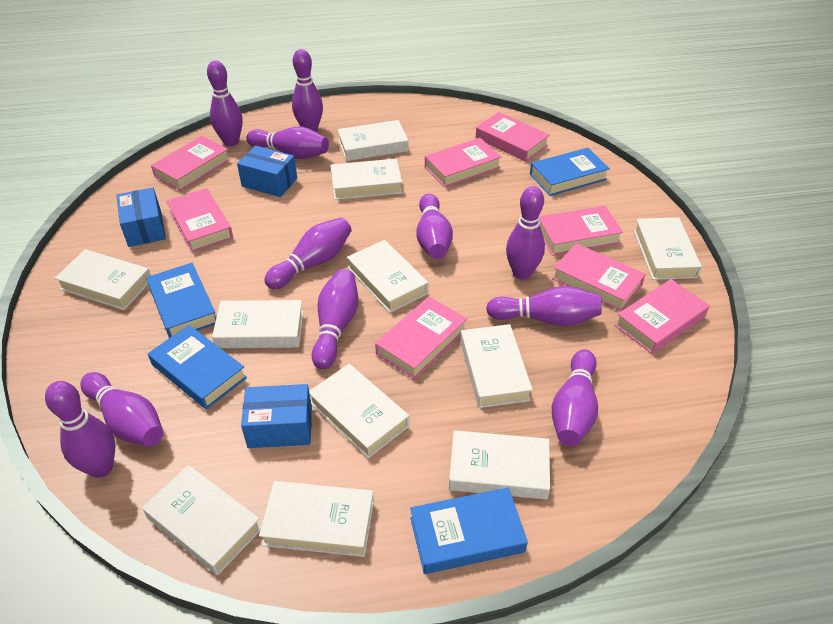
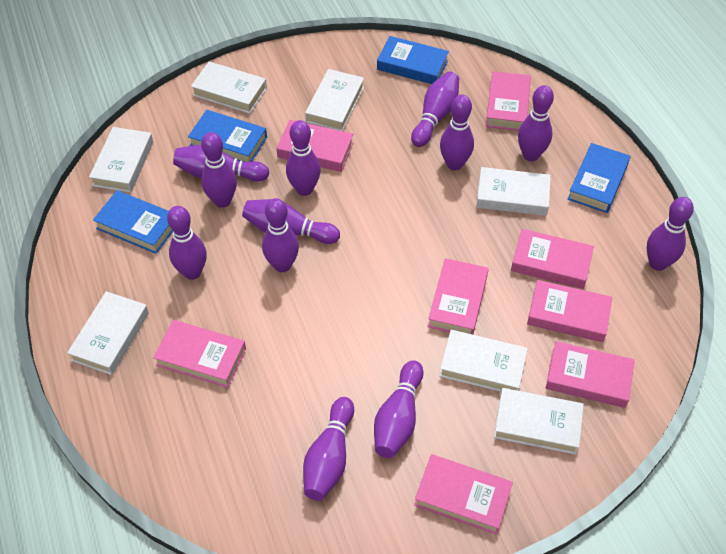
blue box: [116,188,166,247] [237,146,297,197] [241,384,312,448] = 3 -> none = 0
purple bowling pin: [45,381,115,478] [80,372,163,447] [207,61,243,146] [246,127,329,159] [264,217,352,289] [292,49,323,132] [312,269,358,369] [417,194,453,259] [486,286,602,326] [506,186,545,280] [552,349,598,446] = 11 -> [167,206,207,280] [173,145,269,182] [201,132,237,208] [242,199,340,244] [262,198,299,272] [286,120,321,196] [303,397,354,501] [374,360,424,458] [411,72,459,147] [440,95,474,170] [518,85,554,161] [646,197,694,271] = 12
white book: [55,249,151,310] [142,465,261,575] [212,300,304,348] [259,481,374,557] [309,364,409,458] [330,159,403,200] [338,120,408,161] [347,240,428,313] [449,430,550,499] [460,324,533,408] [634,217,702,280] = 11 -> [67,291,149,375] [89,127,153,193] [191,62,267,114] [305,69,364,131] [439,330,528,392] [476,167,551,216] [494,388,584,455] = 7

